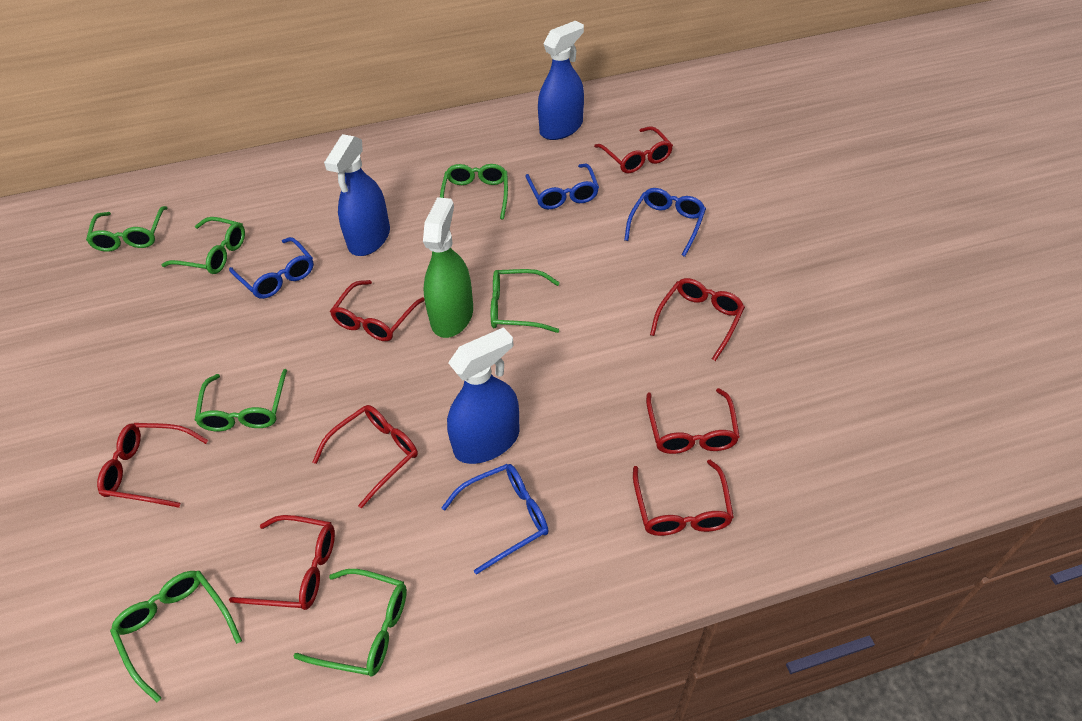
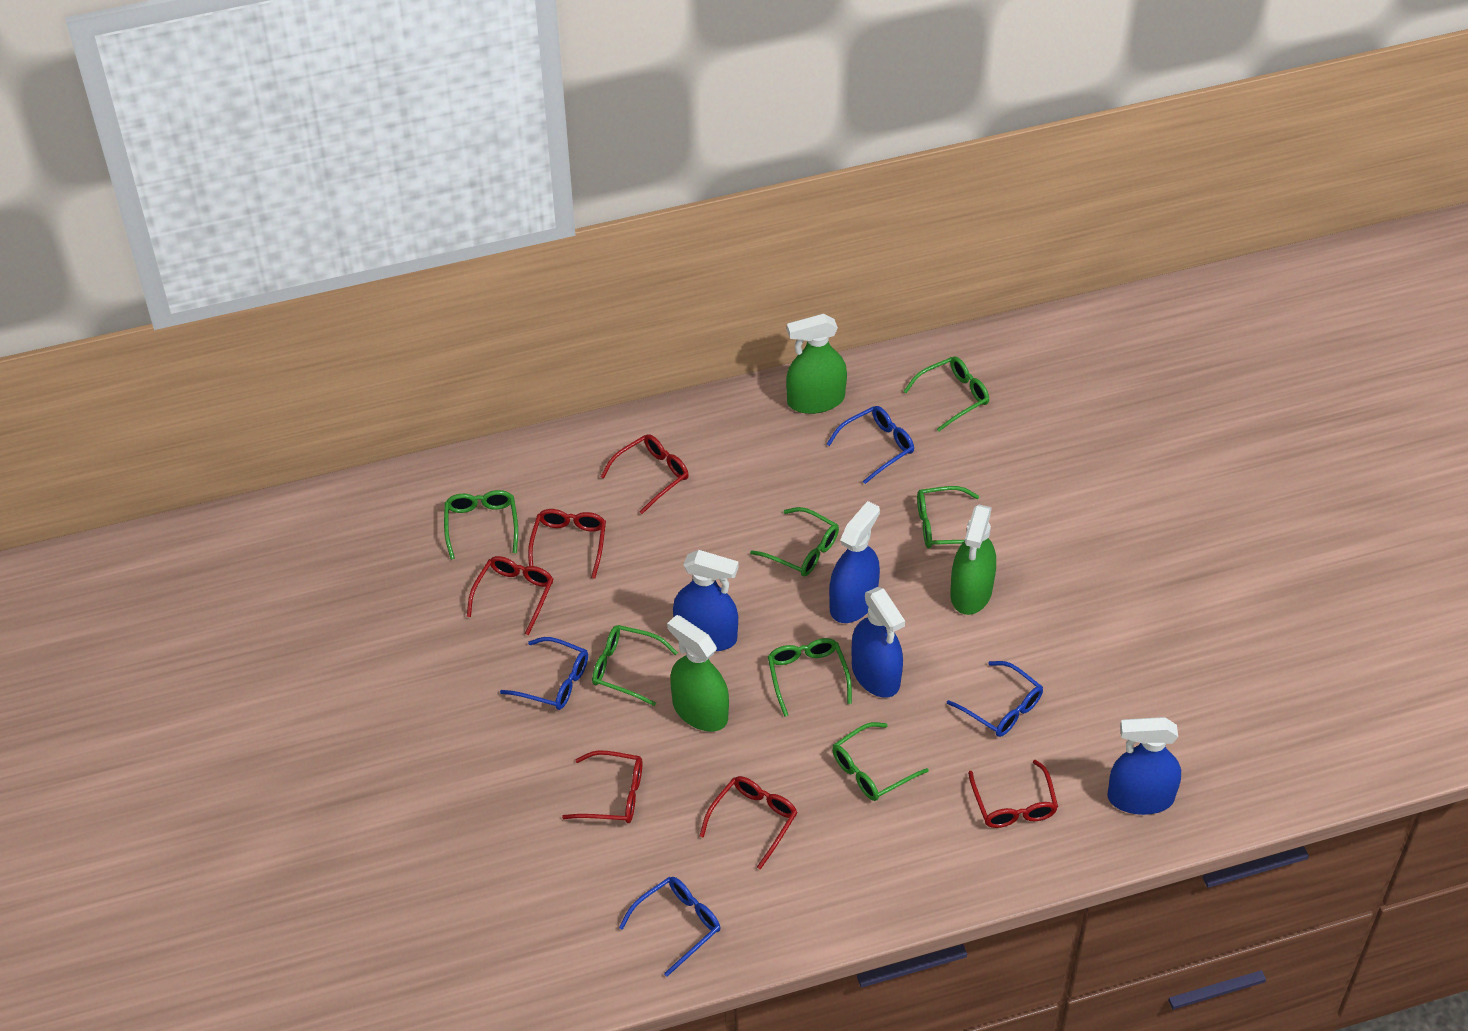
blue spray bottle: [324,134,390,256] [447,327,520,464] [538,21,584,140] = 3 -> [673,550,739,651] [829,501,880,623] [851,587,905,698] [1107,717,1181,815] = 4
green spray bottle: [423,197,473,338] = 1 -> [667,615,729,732] [786,314,847,414] [950,504,996,615] = 3
red glasses: [97,423,208,508] [229,515,335,610] [313,405,418,509] [330,280,425,341] [594,126,673,173] [633,459,734,536] [646,388,740,454] [650,278,745,361] = 8 -> [467,556,553,635] [528,509,606,579] [562,750,642,823] [601,434,689,514] [699,776,798,869] [968,760,1058,828] = 6

